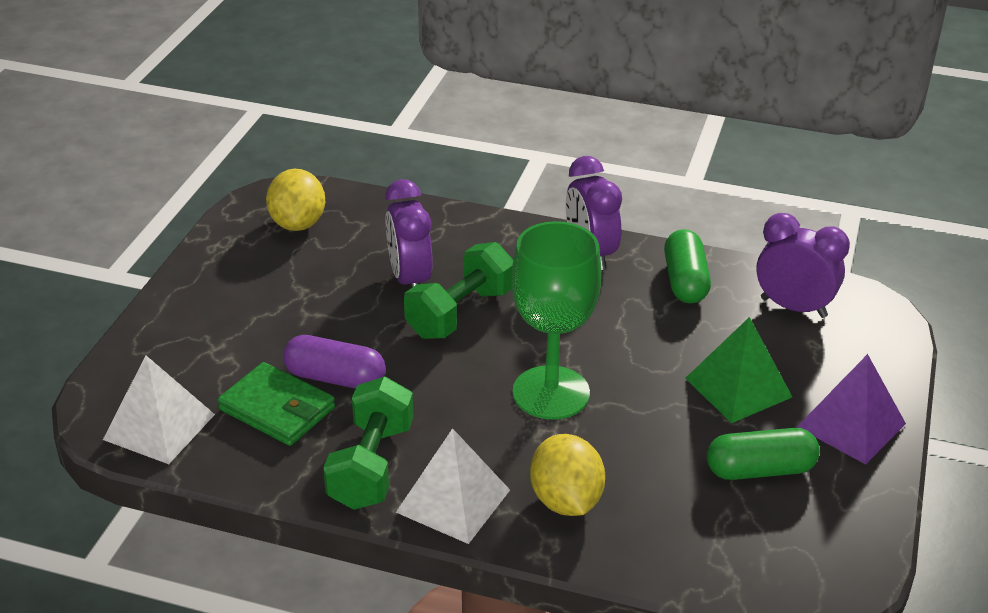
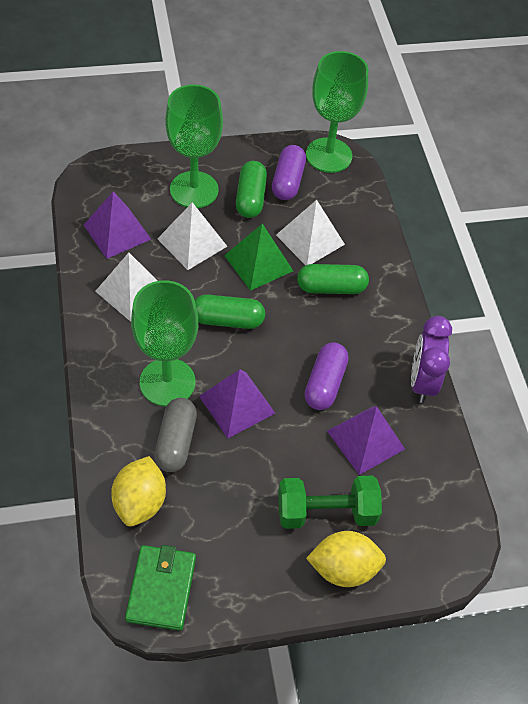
green capsule: [664,229,711,303] [707,428,820,480] = 2 -> [195,294,265,329] [236,161,267,218] [297,264,369,294] = 3
green dumbbell: [323,377,413,510] [404,242,513,339] = 2 -> [278,476,382,529] = 1
green goblet: [511,221,602,420] = 1 -> [131,280,198,407] [165,84,223,208] [306,51,368,173] = 3
grey capsule: none = 0 -> [154,398,197,472] = 1
purple capsule: [283,335,386,389] = 1 -> [272,145,306,200] [304,342,348,410] = 2
purple clock: [385,179,433,288] [566,156,622,270] [756,213,850,318] = 3 -> [411,316,452,403] = 1
purple pyramid: [797,354,906,464] = 1 -> [84,192,151,259] [199,369,276,438] [327,406,405,475] = 3
white pyramid: [103,356,215,464] [396,428,510,544] = 2 -> [95,253,158,322] [157,202,227,270] [276,200,345,266] = 3

